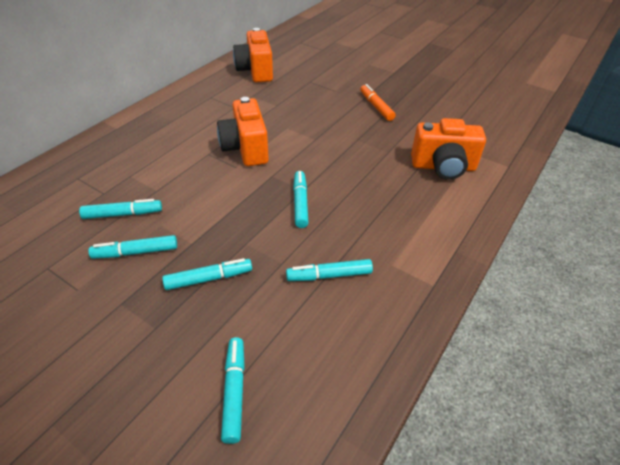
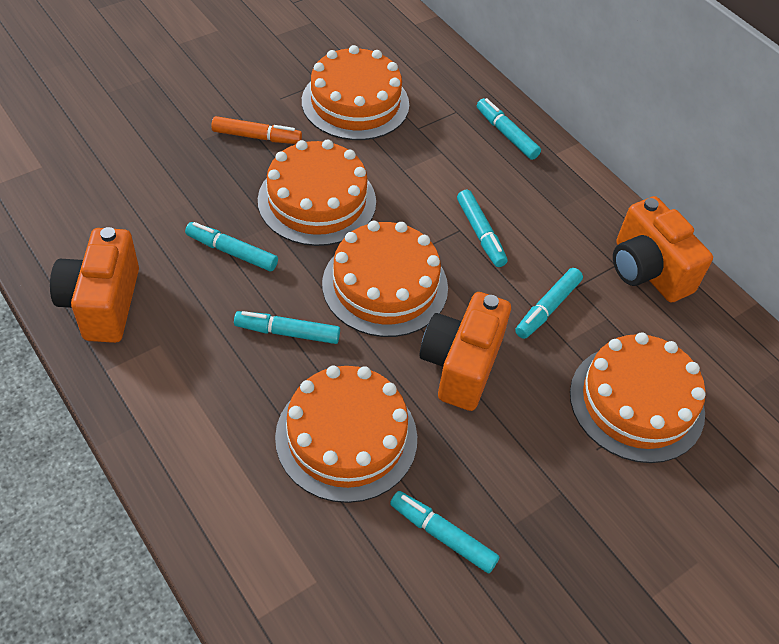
orange cake: none = 0 -> [258,139,376,246] [275,365,417,503] [302,45,409,140] [322,221,448,337] [570,332,706,463] = 5

